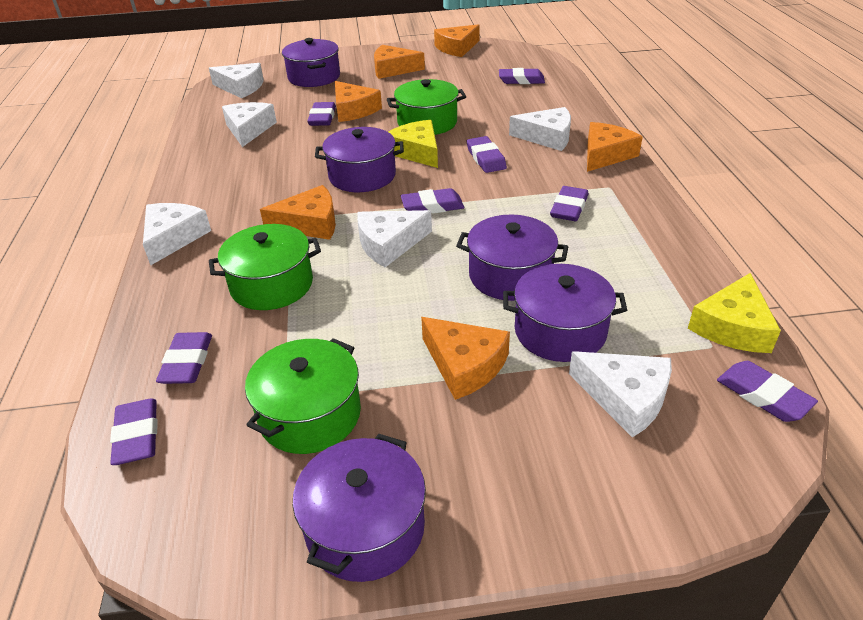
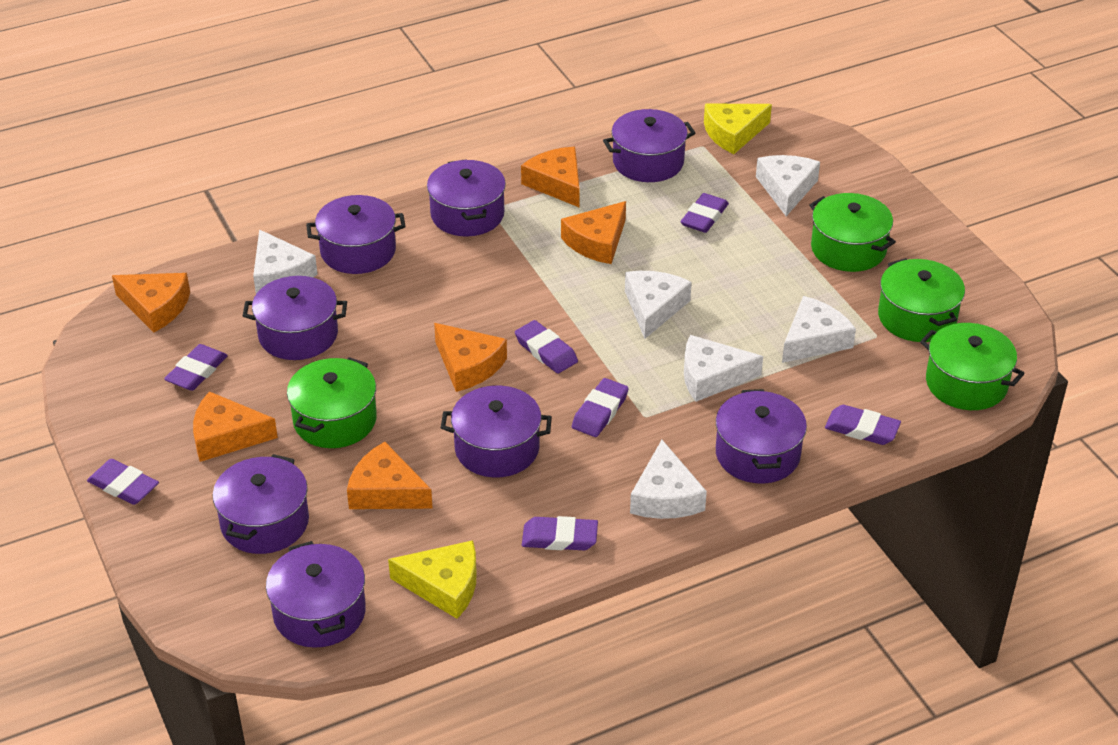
green pot: [209,224,321,310] [245,338,361,454] [387,79,466,135] = 3 -> [287,357,377,448] [809,193,896,272] [878,258,965,342] [920,323,1025,410] = 4
purple eraser: [110,398,158,465] [156,332,212,384] [307,102,336,126] [401,188,464,214] [467,136,507,173] [499,68,545,84] [550,186,589,221] [717,361,818,422] = 8 -> [87,459,159,505] [164,344,228,391] [515,320,578,373] [522,516,598,550] [572,378,629,437] [680,193,729,233] [825,405,901,445] = 7
purple pot: [282,38,340,87] [293,434,426,582] [315,127,404,192] [456,214,568,301] [503,264,627,362] = 5 -> [213,454,309,554] [243,276,347,360] [266,541,366,648] [306,195,405,274] [427,159,506,237] [441,385,552,478] [603,109,696,182] [716,389,807,484] = 8

